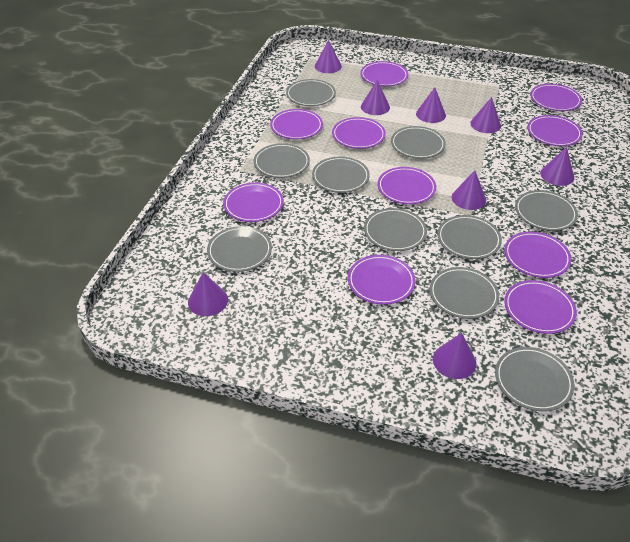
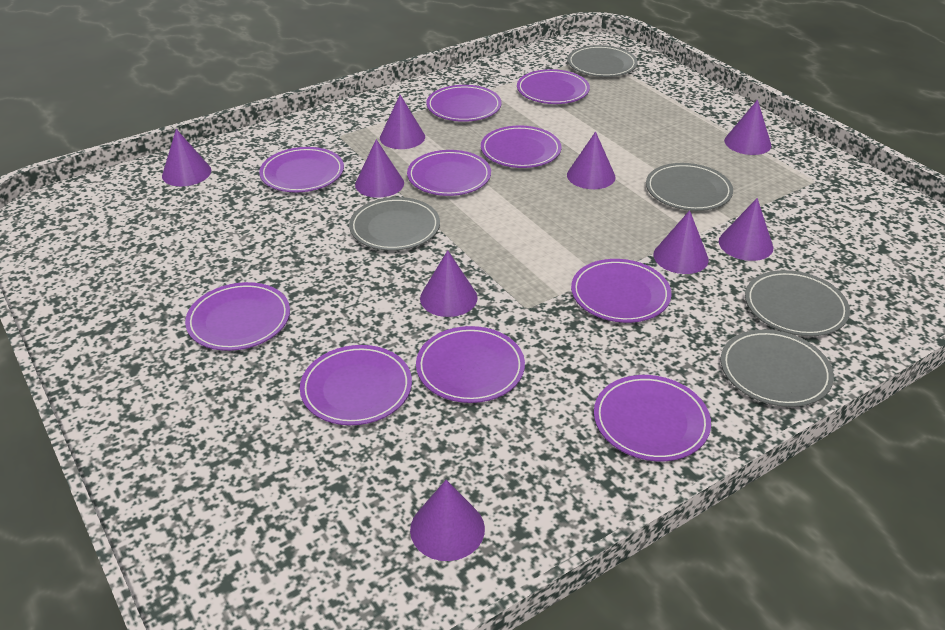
grey plate: [207,226,272,272] [254,143,310,178] [286,79,336,106] [312,157,370,193] [364,208,427,251] [391,126,446,159] [430,267,499,319] [437,215,502,259] [495,347,574,411] [515,190,578,231] = 10 -> [349,197,440,251] [567,45,637,77] [646,163,733,211] [721,330,834,407] [745,270,850,336] = 5
purple cone: [188,272,228,316] [315,40,342,73] [361,80,390,115] [416,87,446,123] [433,333,476,379] [452,170,486,210] [470,97,501,133] [540,147,574,186] = 8 -> [162,129,211,186] [355,139,404,198] [380,95,425,149] [410,480,485,561] [420,250,477,317] [567,132,616,189] [653,210,709,274] [719,198,773,261] [724,100,771,155] = 9

